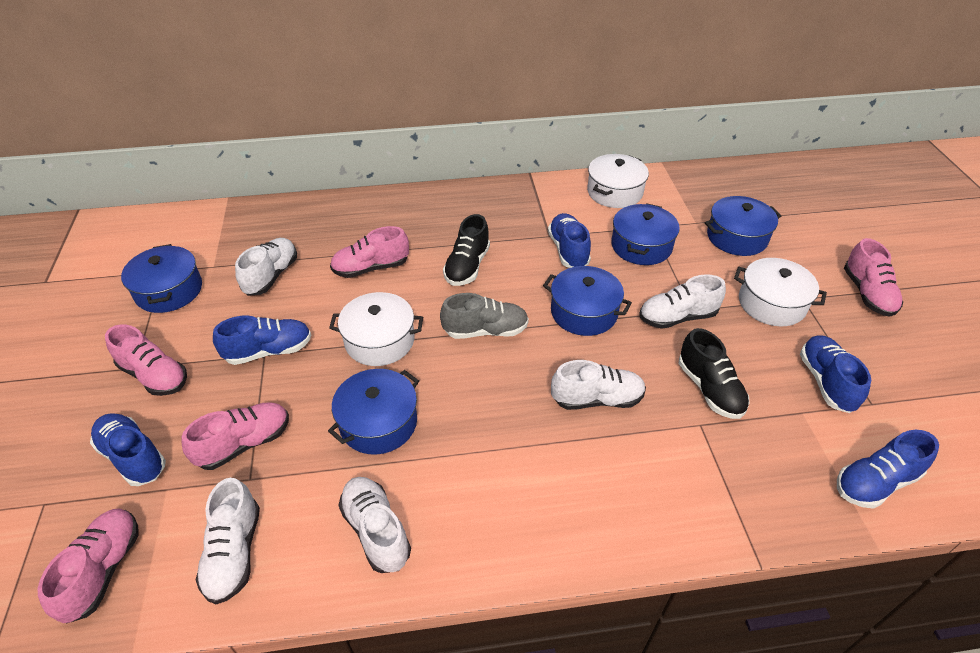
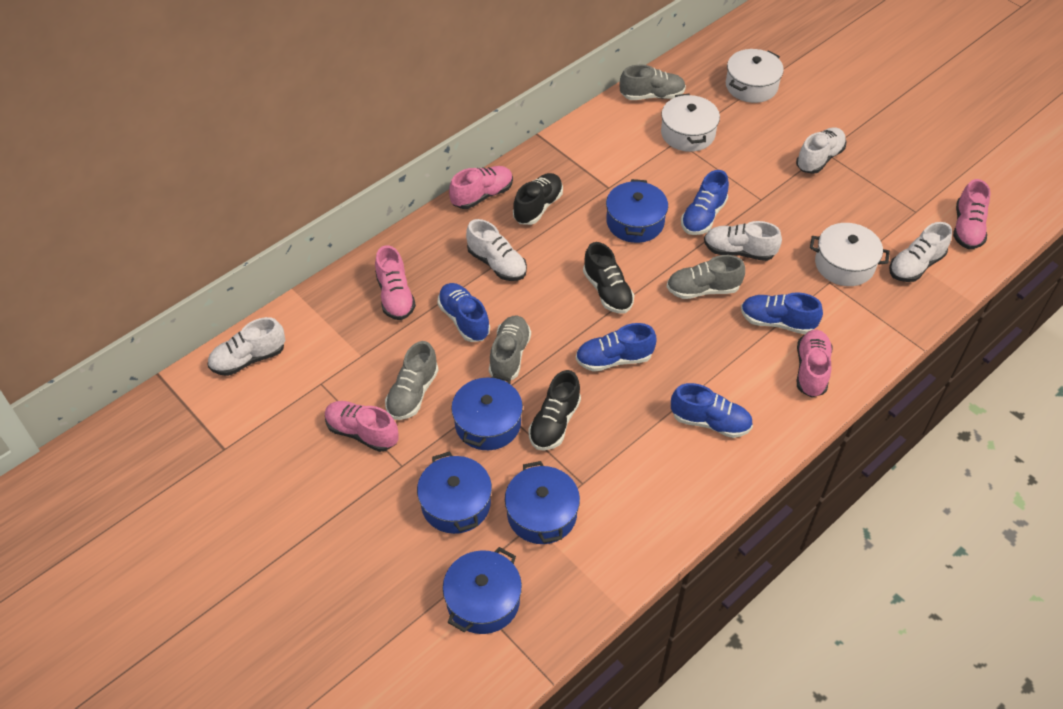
black shoe: [443,214,490,286] [679,328,749,419] = 2 -> [513,173,563,225] [528,370,581,451] [583,242,634,314] = 3
grey shoe: [440,293,529,339] = 1 -> [385,341,439,420] [489,316,531,381] [620,65,686,100] [667,255,745,299] = 4

